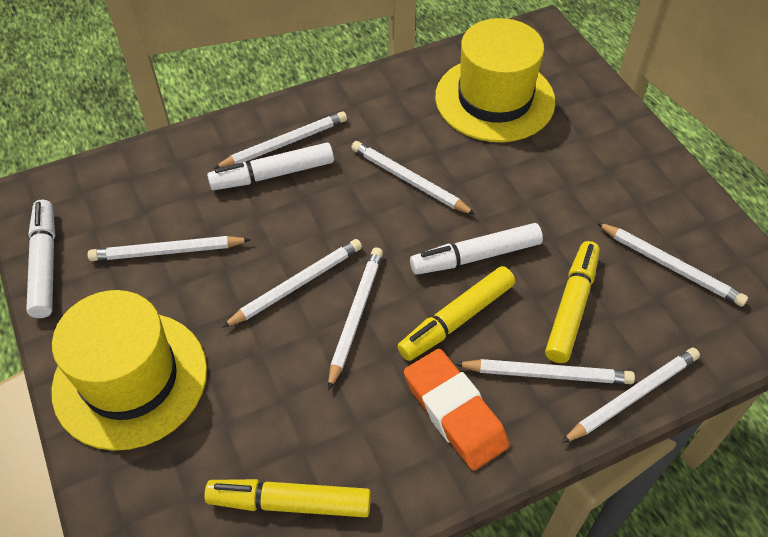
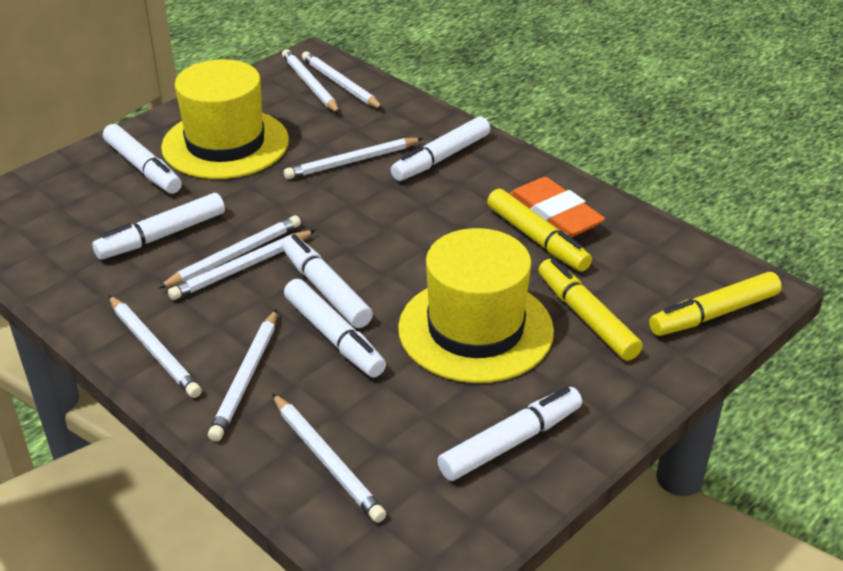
white marker: [26,200,55,318] [207,143,334,190] [410,223,543,275] = 3 -> [92,193,225,260] [103,124,182,194] [282,234,373,328] [284,279,386,377] [391,116,490,181] [437,387,582,481] = 6

